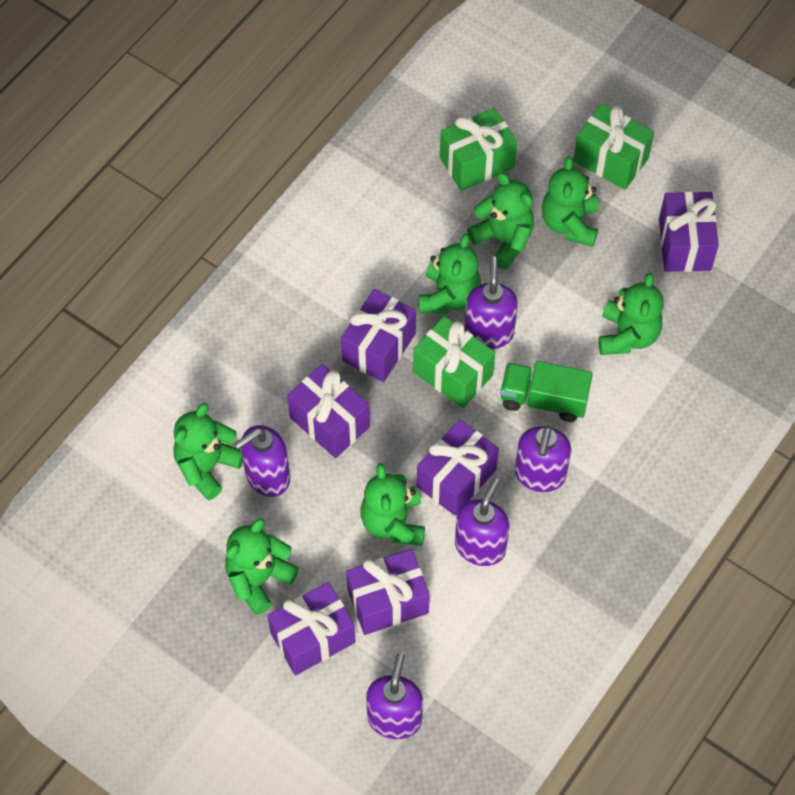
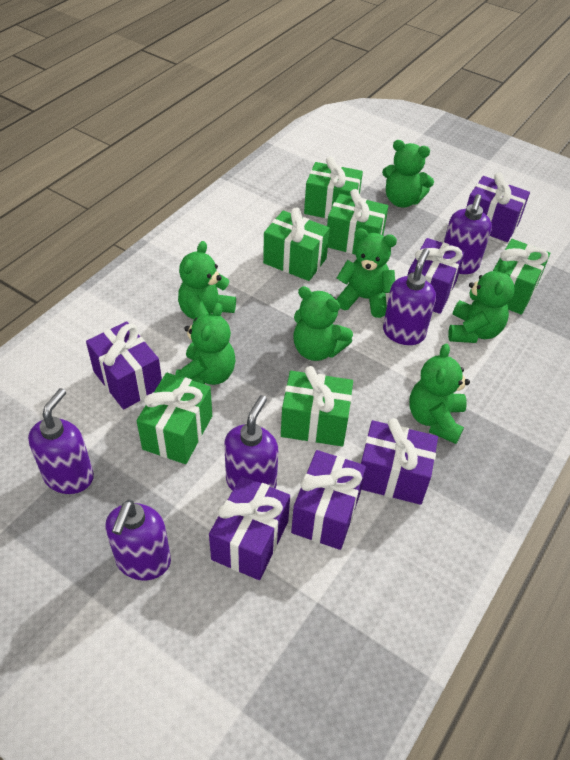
green gift: [413,316,495,408] [440,108,517,191] [573,104,654,190] = 3 -> [137,373,212,464] [263,208,330,281] [281,366,353,446] [304,157,363,219] [327,189,388,254] [493,239,550,315] = 6
green truck: [500,361,593,422] = 1 -> none = 0

